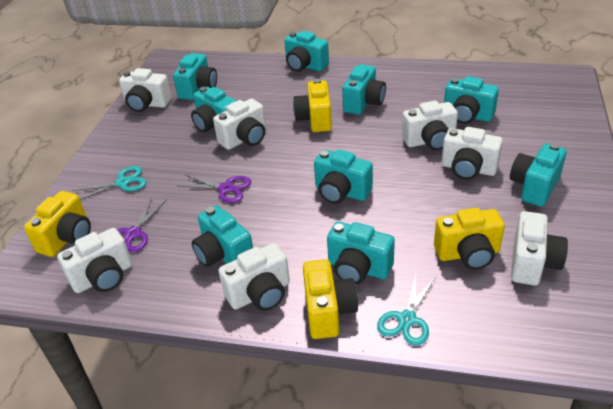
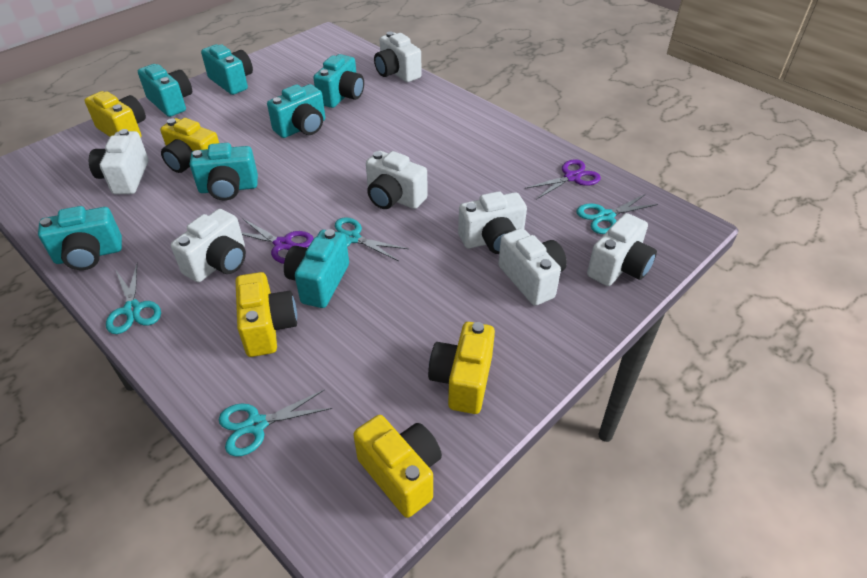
turquoise camera: [173,53,217,100] [191,87,236,132] [192,205,253,267] [284,31,329,72] [314,149,373,204] [327,222,395,285] [342,64,386,115] [444,76,499,124] [510,143,567,207] = 9 -> [38,206,122,270] [138,64,192,117] [190,143,258,200] [201,44,253,95] [267,84,325,138] [284,229,349,308] [313,54,364,108] = 7
turquoise scissors: [72,166,147,200] [377,274,436,346] = 2 -> [106,264,161,334] [219,389,332,457] [335,217,408,261] [576,195,658,234] = 4
yellow camera: [24,191,91,257] [293,79,332,132] [303,259,358,339] [434,208,505,270] = 4 -> [85,91,146,137] [160,118,219,173] [236,272,297,357] [353,415,442,518] [428,322,495,414] = 5

